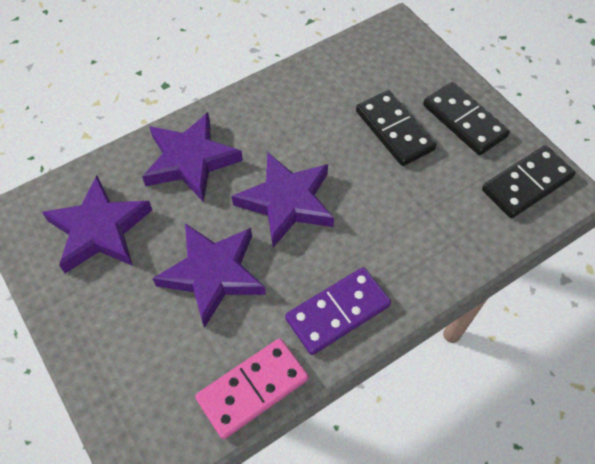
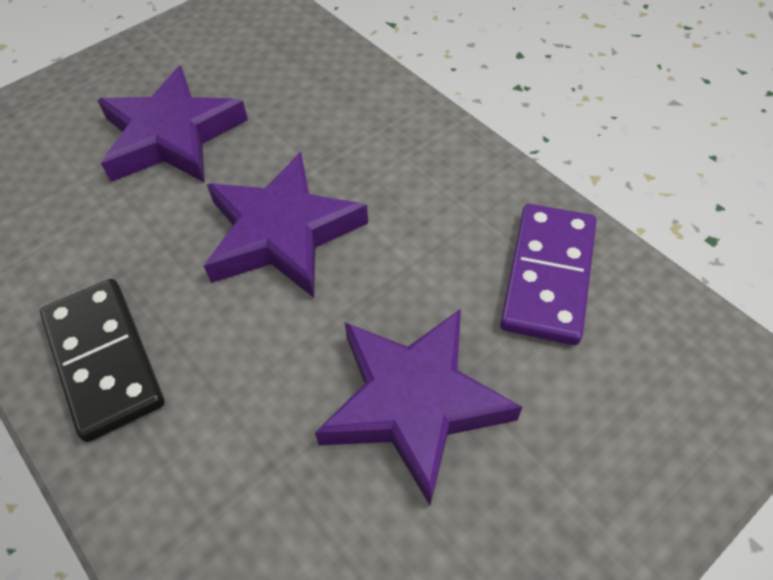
black domino: [356,90,436,166] [423,82,510,155] [482,145,576,218] = 3 -> [40,279,165,442] = 1
pink domino: [195,338,309,439] = 1 -> none = 0
purple star: [42,175,152,273] [142,112,243,202] [152,223,266,328] [232,152,334,247] = 4 -> [97,66,248,183] [204,152,368,298] [315,309,522,505] = 3

